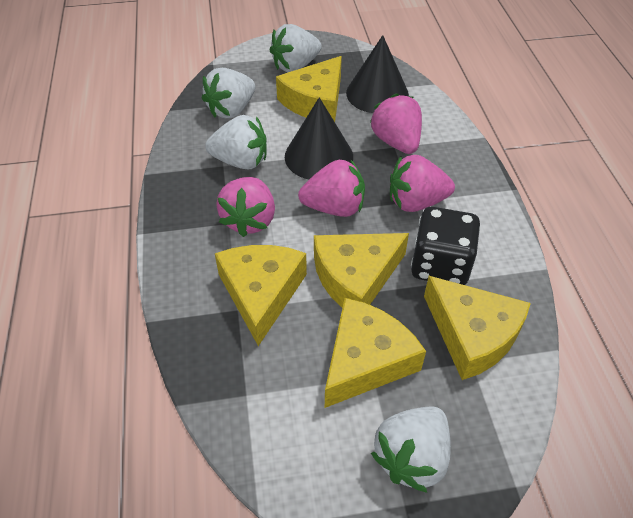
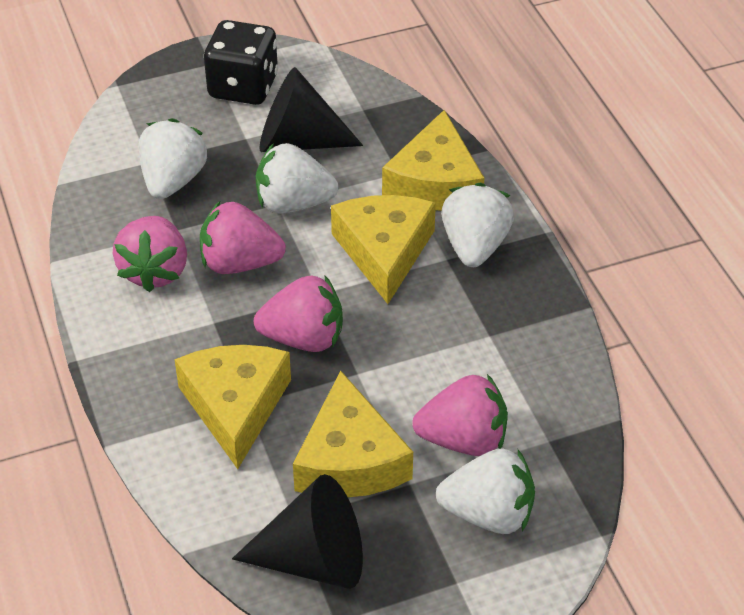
yellow cheese: [215,245,307,346] [276,56,342,122] [314,233,409,308] [325,298,426,408] [424,276,531,380] = 5 -> [174,345,291,469] [293,371,413,497] [331,195,436,304] [382,110,484,211] = 4

